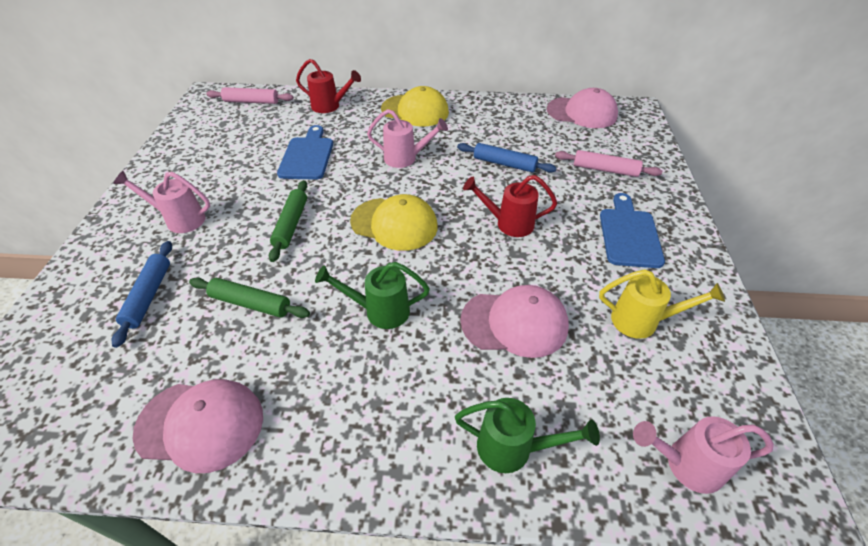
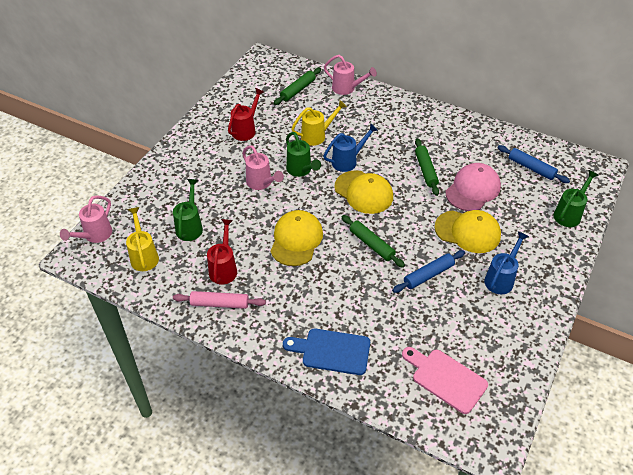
blue cutting board: [277,125,333,180] [600,193,665,268] = 2 -> [283,329,370,375] = 1
blue watering can: none = 0 -> [323,124,378,172] [484,231,529,294] = 2
green rolling pin: [189,277,310,318] [269,180,307,262] = 2 -> [274,68,321,105] [342,215,405,268] [415,138,439,196] = 3
green watering can: [315,262,430,329] [455,398,600,473] = 2 -> [173,179,203,241] [286,132,321,177] [553,170,599,227] = 3
pink cap: [133,379,263,473] [460,285,569,358] [547,88,618,128] = 3 -> [445,163,501,211] = 1
pink cutting board: none = 0 -> [402,347,488,414] = 1
pink rolling pin: [206,87,294,104] [555,150,662,177] = 2 -> [173,291,266,309] = 1
yellow cap: [350,194,438,251] [381,86,449,127] = 2 -> [270,210,323,266] [334,170,393,214] [435,210,501,253] = 3
yellow watering can: [599,269,725,339] = 1 -> [126,207,159,271] [291,100,347,146] = 2

